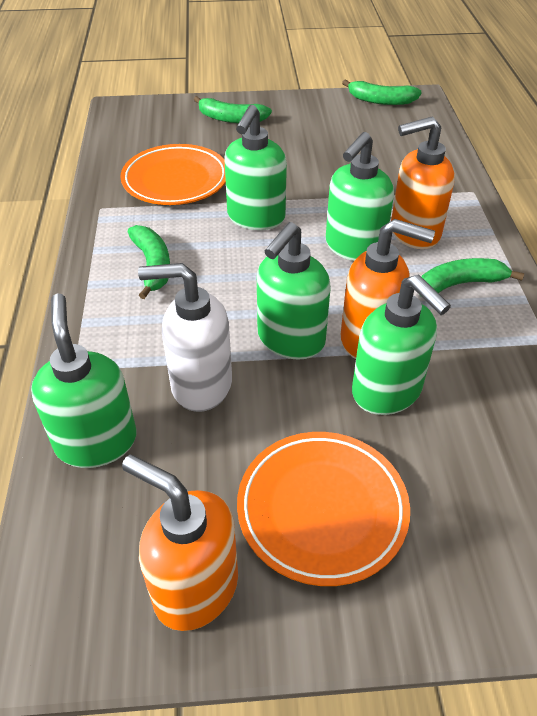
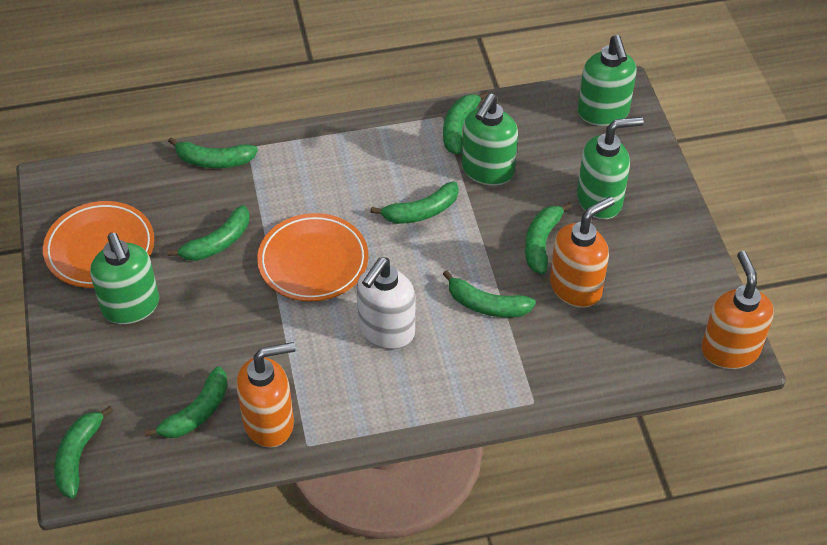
green banana: [128,225,170,299] [194,96,272,124] [342,79,422,105] [422,258,524,293] = 4 -> [54,406,113,498] [145,366,228,438] [167,205,249,261] [168,137,258,168] [371,181,458,224] [443,91,488,155] [443,270,536,317] [525,202,572,274] = 8
green soap dispenser: [31,294,136,468] [224,105,287,230] [257,222,331,360] [326,132,394,261] [352,274,451,415] = 5 -> [90,233,159,324] [462,93,518,185] [577,117,644,219] [578,35,637,126] = 4

